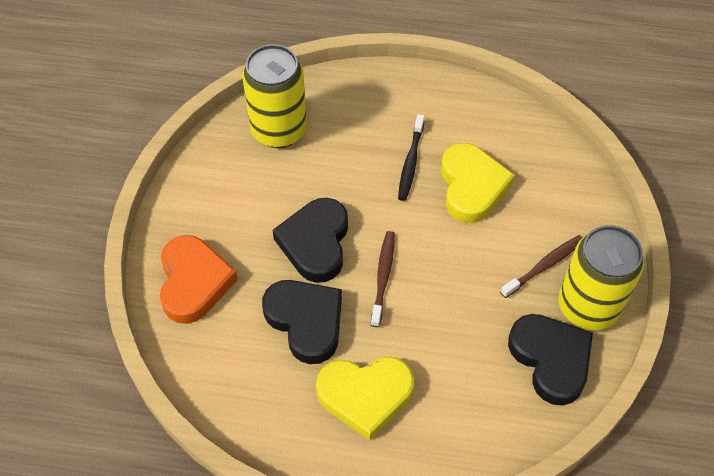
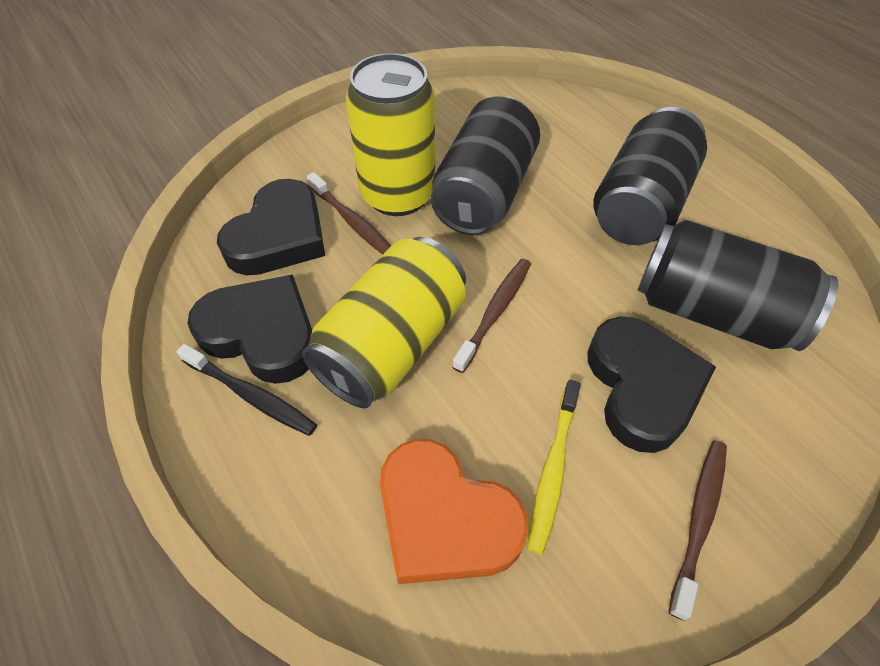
black can: none = 0 -> [431,97,540,235] [593,107,707,245] [638,220,838,351] = 3
brown toothbrush: [371,231,395,327] [500,235,583,298] = 2 -> [307,172,391,254] [452,259,531,373] [668,440,727,621] = 3
yellow heart: [316,356,414,441] [441,143,515,223] = 2 -> none = 0
yellow toothbrush: none = 0 -> [528,380,581,554] = 1

